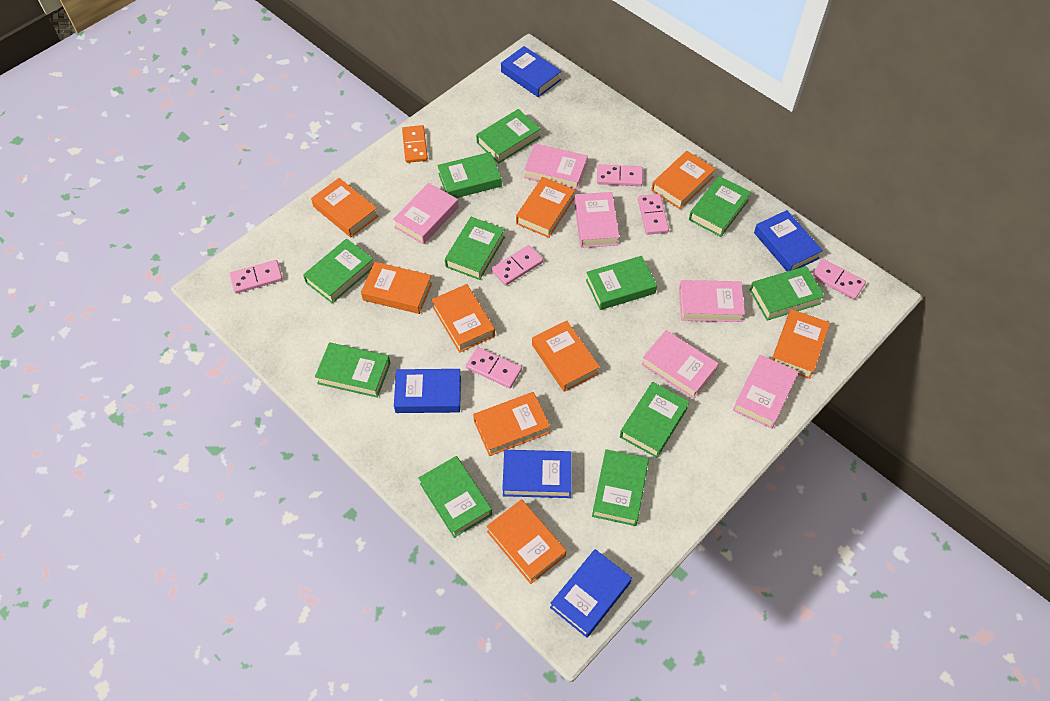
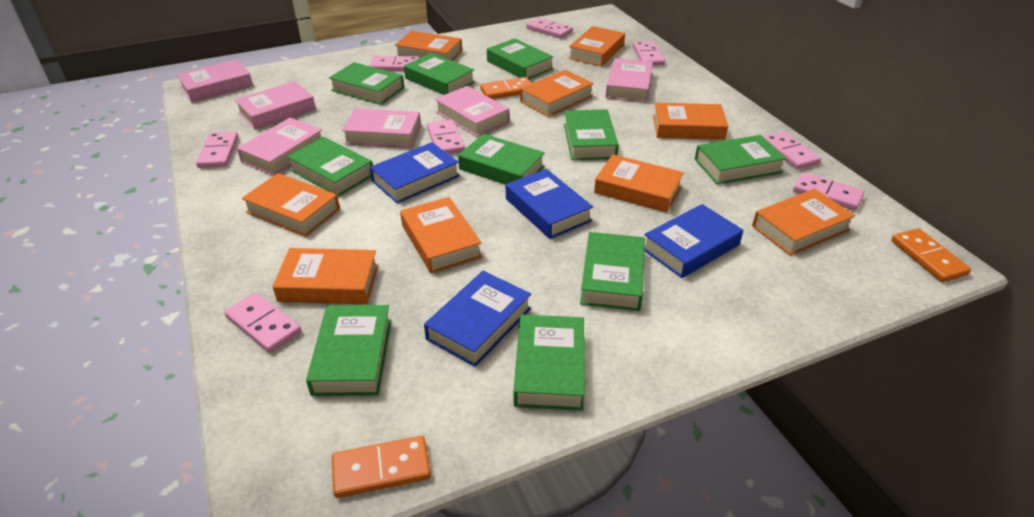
blue book: [394,369,461,413] [501,46,562,97] [502,450,572,498] [550,549,632,638] [754,210,823,271] = 5 -> [370,142,460,203] [424,271,531,367] [506,169,593,239] [644,204,743,278] = 4
green book: [303,239,373,303] [315,343,390,398] [419,456,492,538] [437,152,502,198] [445,217,505,280] [476,109,541,163] [586,256,657,310] [592,449,649,526] [620,382,690,458] [689,176,751,237] [750,266,825,321] = 11 -> [287,137,373,196] [306,305,392,396] [329,62,404,105] [404,53,475,95] [458,134,545,185] [487,38,553,79] [514,314,585,411] [564,109,619,160] [580,232,645,311] [695,135,786,184] = 10
orange domino: [402,125,428,163] = 1 -> [332,436,431,498] [480,77,532,99] [891,228,971,282] = 3
pink domino: [230,260,283,293] [466,347,522,388] [491,245,543,286] [597,164,643,186] [638,194,669,235] [812,259,866,300] = 6 -> [196,131,239,168] [224,292,301,353] [369,56,419,71] [427,119,465,154] [526,17,573,38] [633,41,665,66] [763,131,821,169] [793,172,864,211] = 8

